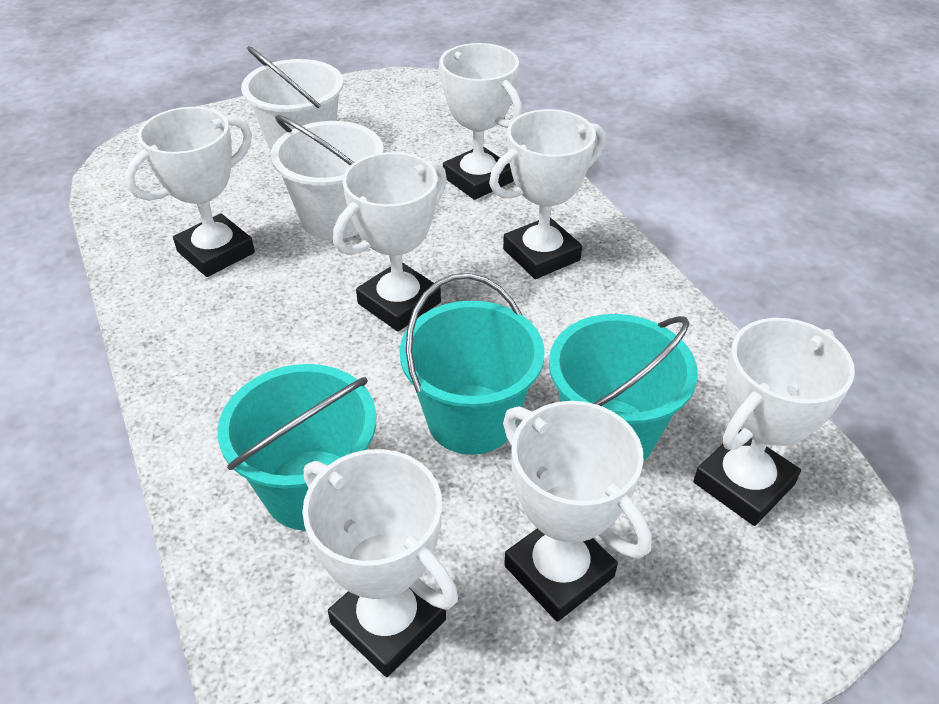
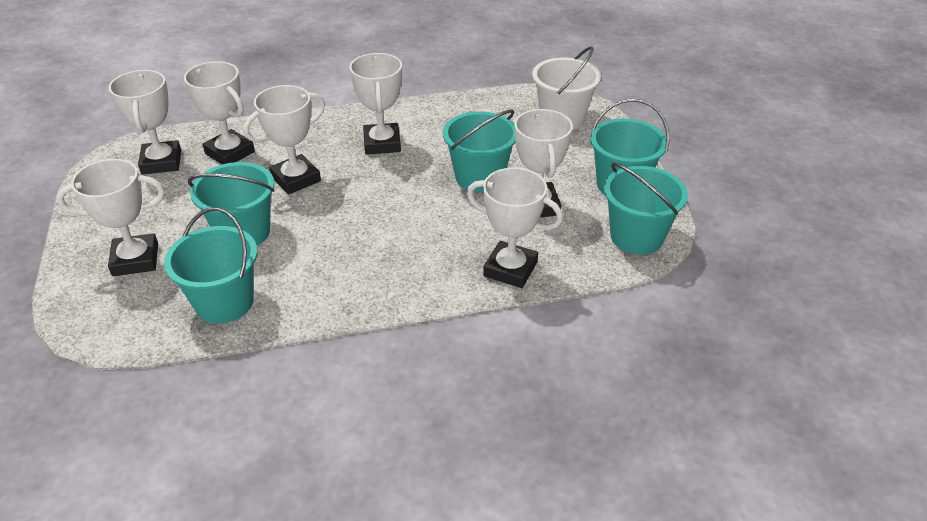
turquoise bucket: [217,364,376,531] [399,273,545,455] [549,314,698,461] = 3 -> [164,208,257,324] [188,162,275,246] [443,110,516,192] [590,98,670,195] [604,163,688,254] = 5
white bucket: [241,46,344,152] [271,115,384,240] = 2 -> [532,46,601,129] = 1

